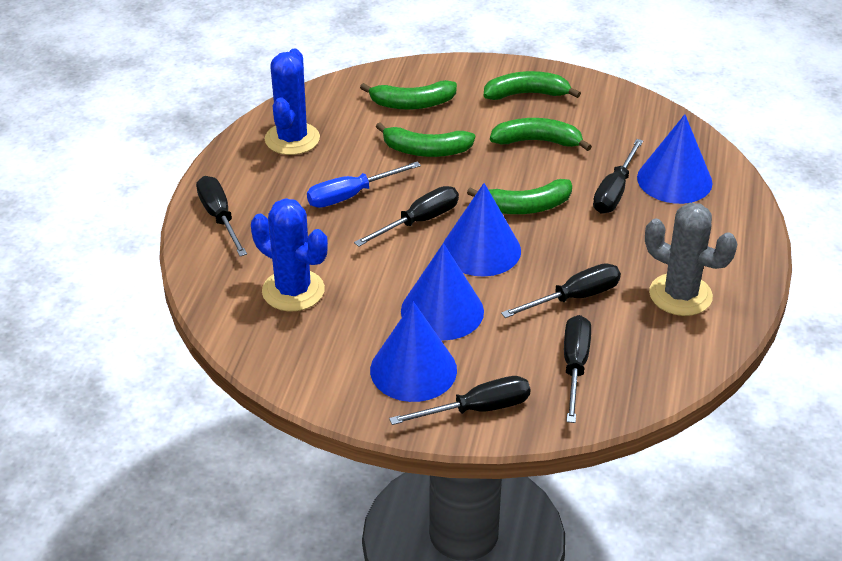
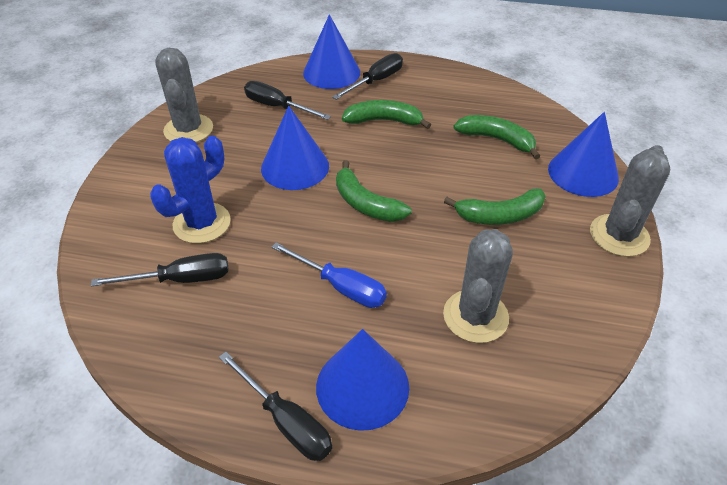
black screwdriver: [196,176,247,256] [354,186,459,247] [389,376,530,425] [501,263,621,318] [564,315,591,423] [593,139,643,214] = 6 -> [91,253,229,286] [219,352,332,461] [244,81,331,120] [332,53,403,100] = 4
blue cactus: [251,198,328,311] [265,49,320,155] = 2 -> [150,136,231,244] = 1
green banana: [360,80,457,110] [376,123,475,157] [467,179,572,214] [484,71,581,100] [490,118,592,151] = 5 -> [336,160,412,222] [342,100,431,129] [444,188,546,225] [453,115,540,159] = 4
grey cactus: [645,203,737,316] = 1 -> [155,48,213,142] [443,229,513,343] [590,145,670,257] = 3

